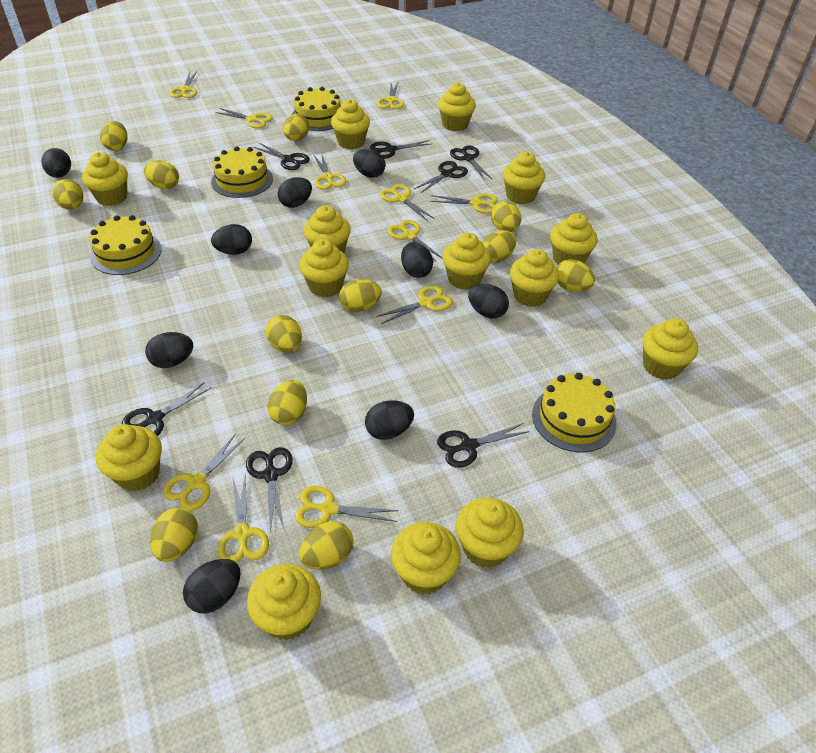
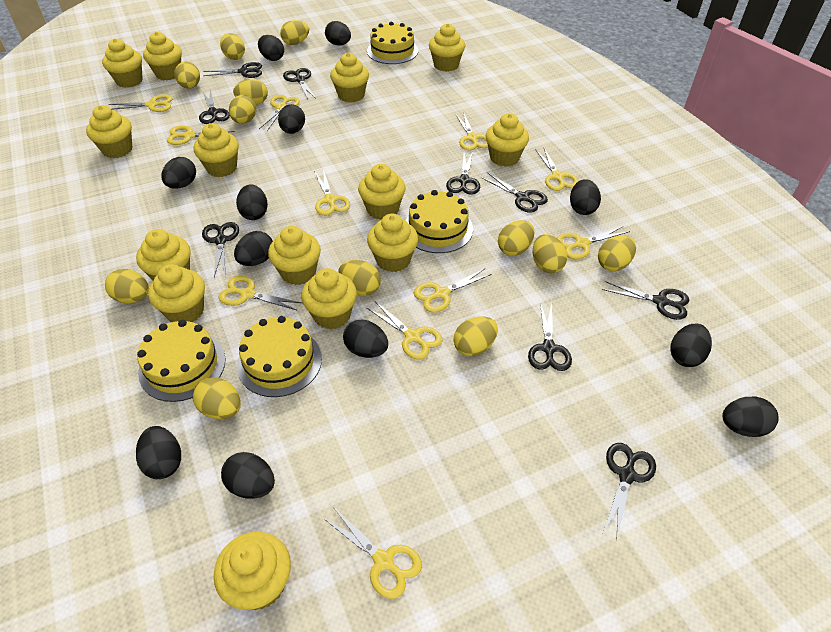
black egg: [41,148,71,178] [145,332,193,368] [183,559,241,614] [211,224,252,255] [278,177,312,208] [353,149,385,178] [365,400,414,440] [401,242,433,278] [468,284,509,318] = 9 -> [136,426,181,479] [161,157,196,189] [221,452,275,499] [234,231,273,266] [236,184,268,220] [258,35,284,61] [278,104,305,134] [325,21,351,46] [343,320,388,358] [570,179,601,215] [670,323,712,367] [722,397,779,437] = 12
black scissors: [122,382,211,436] [246,447,293,533] [253,142,310,170] [370,140,431,159] [414,161,468,194] [437,423,530,468] [450,146,493,180] = 7 -> [199,89,230,124] [202,222,239,277] [203,62,262,78] [283,68,316,99] [446,152,480,195] [482,173,548,213] [528,302,572,371] [602,281,689,320] [603,443,656,541] = 9

